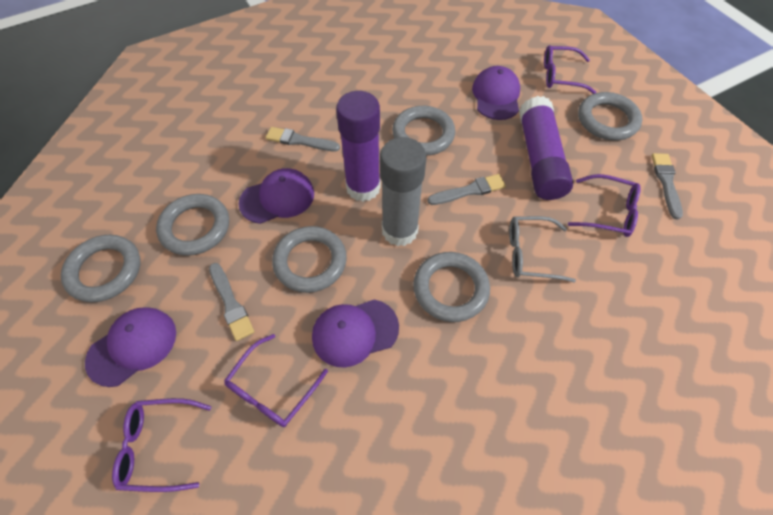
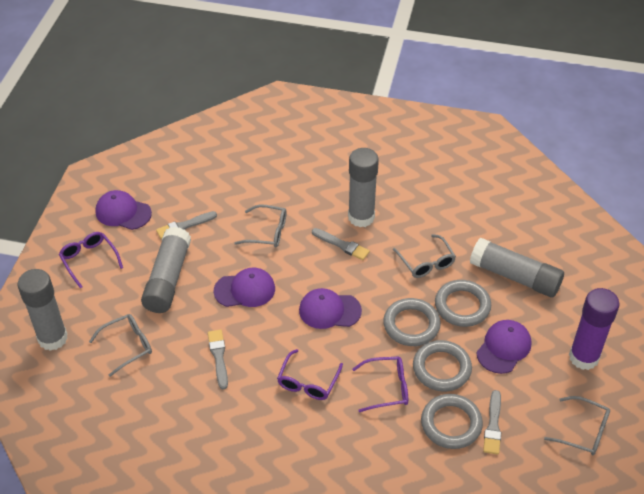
grey glasses: [509,216,576,283] = 1 -> [89,314,152,377] [235,204,287,248] [393,234,456,278] [544,396,610,455] = 4
grey glue stick: [380,137,426,246] = 1 -> [17,269,68,351] [141,227,191,313] [348,148,379,227] [470,238,564,297] = 4
grey ring: [61,235,141,302] [156,194,229,256] [272,226,347,293] [392,106,455,156] [413,252,490,322] [578,92,643,140] = 6 -> [383,298,441,346] [413,340,472,391] [421,394,483,449] [435,280,491,327] = 4
purple glasses: [112,398,211,492] [224,334,328,427] [544,45,596,94] [568,174,641,237] = 4 -> [59,232,123,288] [277,349,343,400] [352,357,408,412] = 3
purple glue stick: [336,91,381,202] [519,96,573,200] = 2 -> [569,288,620,370] = 1

